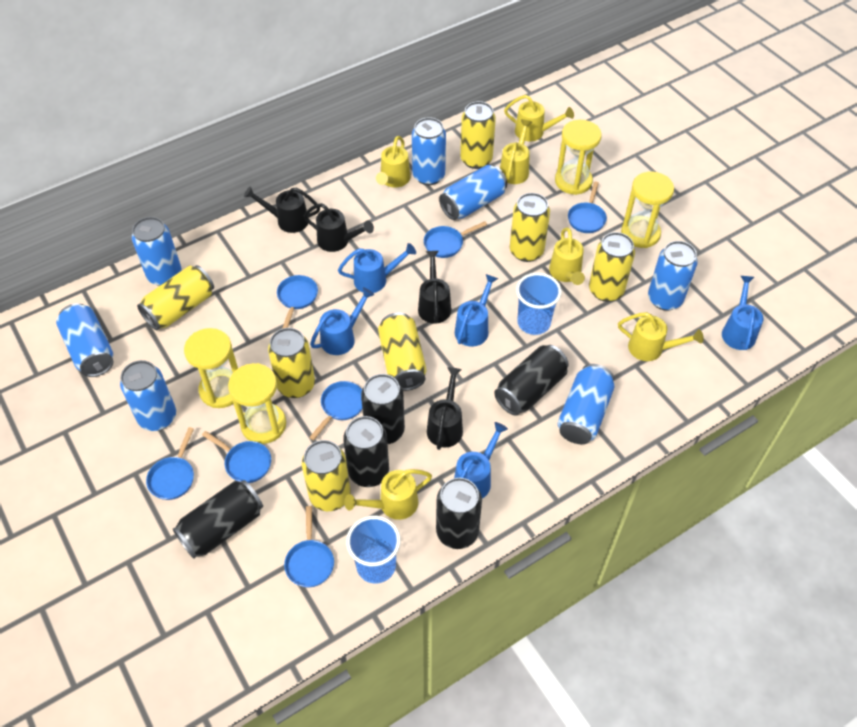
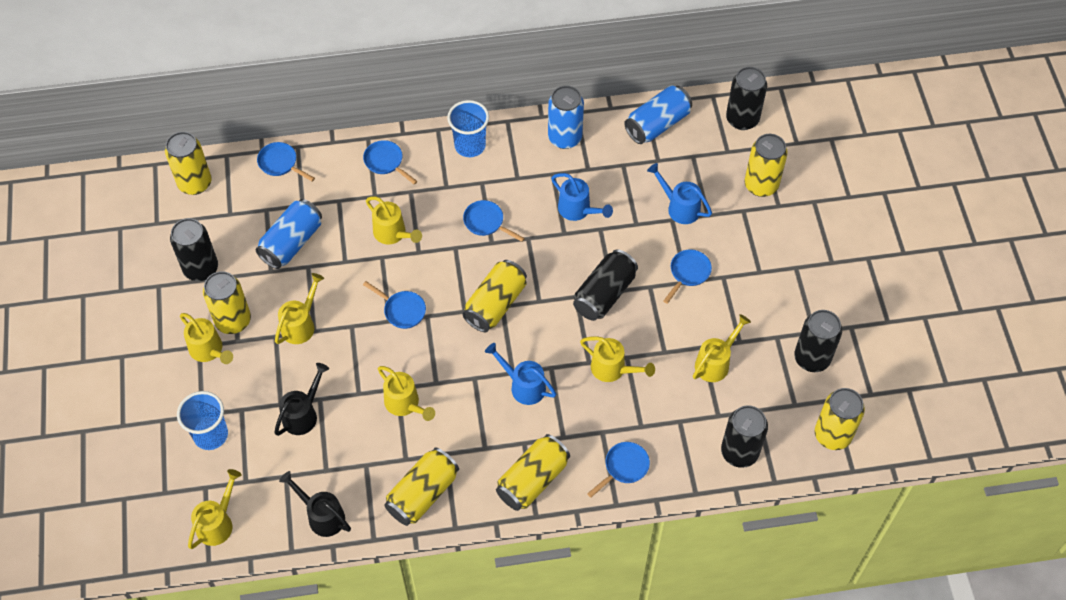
black watering can: [244,186,320,233] [304,203,374,252] [418,251,451,324] [427,367,463,450] = 4 -> [274,363,329,436] [279,471,351,537] = 2
blue can: [56,303,114,377] [120,360,176,431] [132,217,182,286] [412,117,446,185] [439,165,507,220] [557,364,614,444] [648,241,698,311] = 7 -> [256,199,322,269] [548,86,584,149] [624,85,692,144] = 3
blue pan: [146,427,194,500] [202,431,271,483] [277,275,318,329] [284,506,334,587] [309,381,362,440] [424,221,487,258] [568,181,607,233] = 7 -> [257,142,315,182] [363,140,418,185] [363,281,426,329] [463,200,525,242] [587,442,650,498] [664,249,712,304] = 6
blue watering can: [310,287,375,355] [338,243,416,293] [454,422,508,498] [455,274,498,347] [722,276,764,350] = 5 -> [485,343,556,405] [551,173,613,221] [647,163,712,224] = 3
yellow hourglass: [184,328,238,408] [228,363,286,444] [555,120,602,195] [621,172,674,248] = 4 -> none = 0
yellow watering can: [344,469,432,520] [376,136,410,188] [500,119,532,184] [504,95,574,141] [549,227,585,285] [618,312,704,361] = 6 -> [180,313,233,364] [188,469,241,549] [275,273,324,344] [366,196,422,244] [378,366,435,421] [580,336,655,382] [693,314,751,382] = 7

